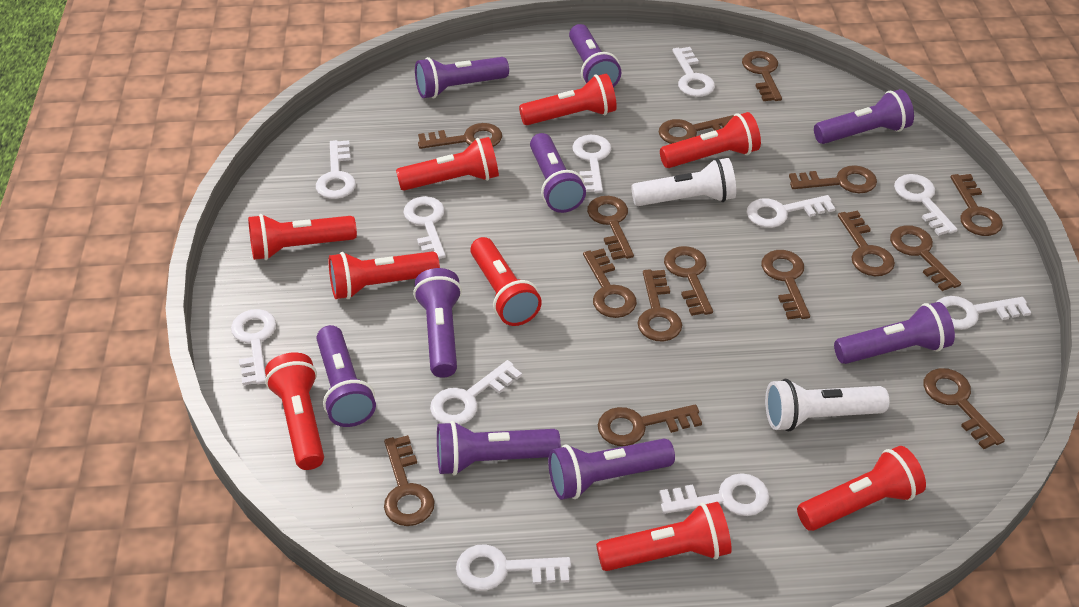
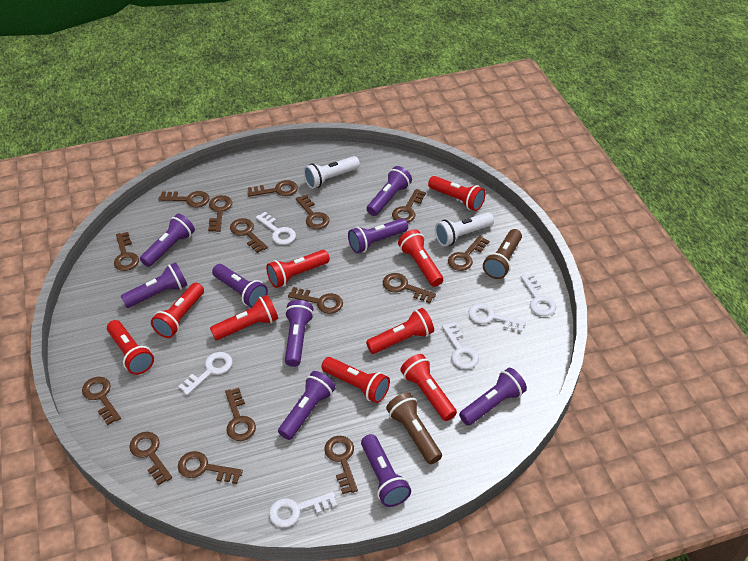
brown flashlight: none = 0 -> [386,392,442,464] [483,229,522,279] = 2
white key: [231,309,276,386] [316,140,356,199] [403,196,446,259] [430,360,522,425] [456,544,571,591] [572,135,611,193] [659,473,769,516] [672,47,715,97] [746,195,835,228] [894,174,958,236] [937,296,1031,330] = 11 -> [178,352,233,395] [256,212,296,245] [269,492,337,527] [442,322,479,369] [468,303,526,332] [521,273,556,316] = 6

